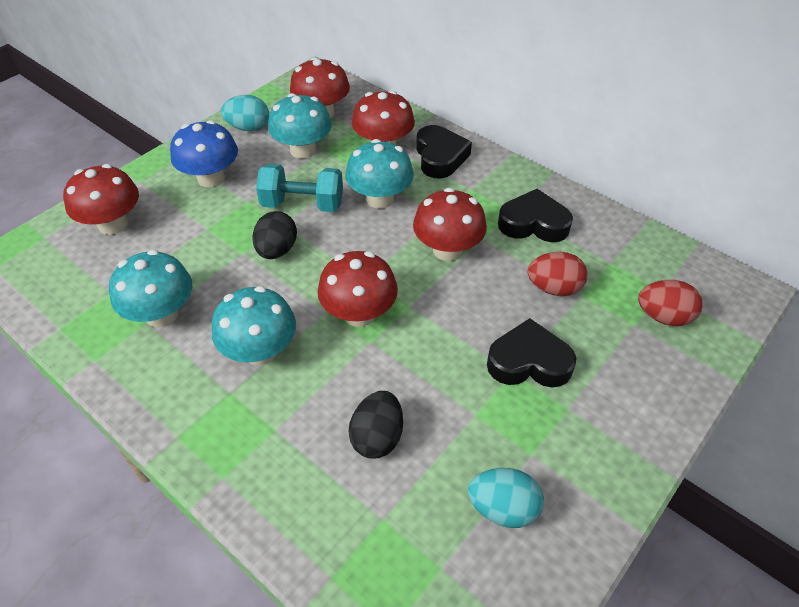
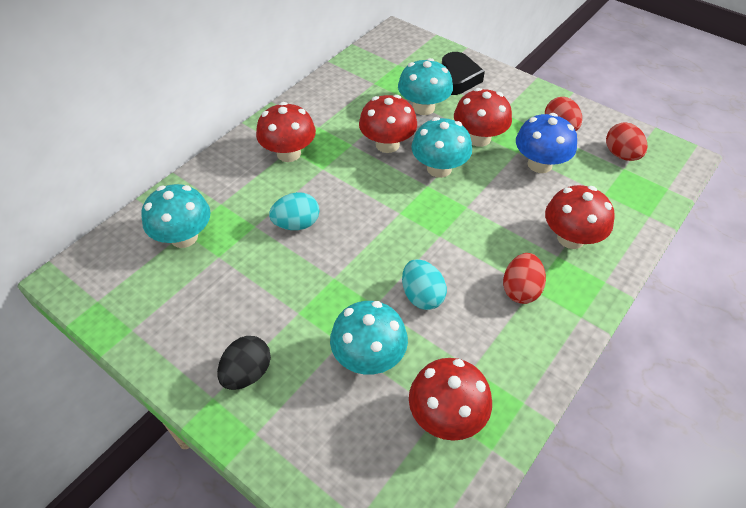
black egg: [253,211,297,259] [348,391,403,458] = 2 -> [217,336,271,390] = 1
black heart: [416,125,472,178] [487,318,576,387] [498,189,573,242] = 3 -> [442,52,485,95] = 1
red egg: [528,252,588,296] [638,280,703,326] = 2 -> [503,253,546,304] [545,97,582,131] [606,122,648,161] = 3
turquoise dumbbell: [256,164,343,212] = 1 -> none = 0

